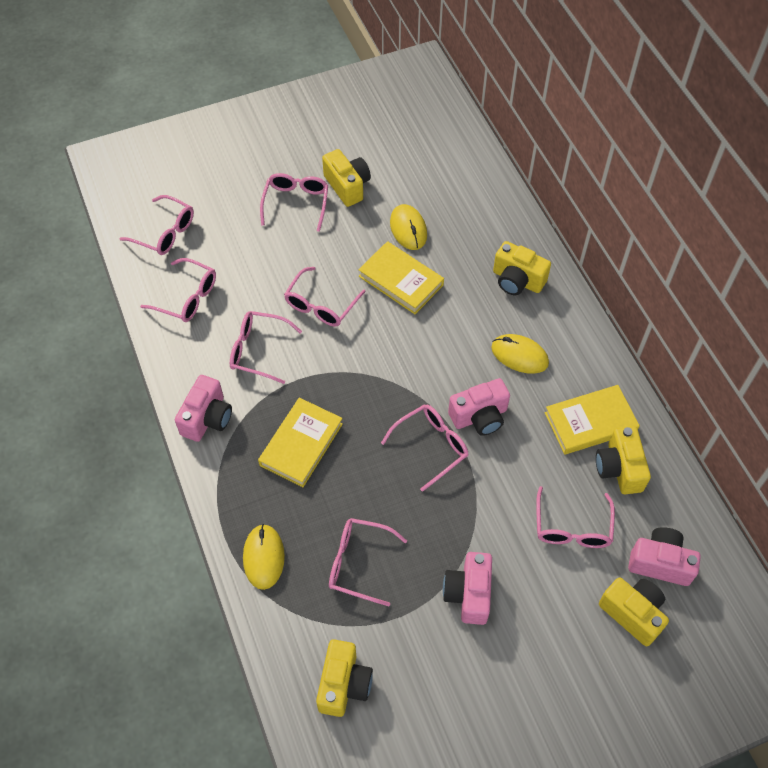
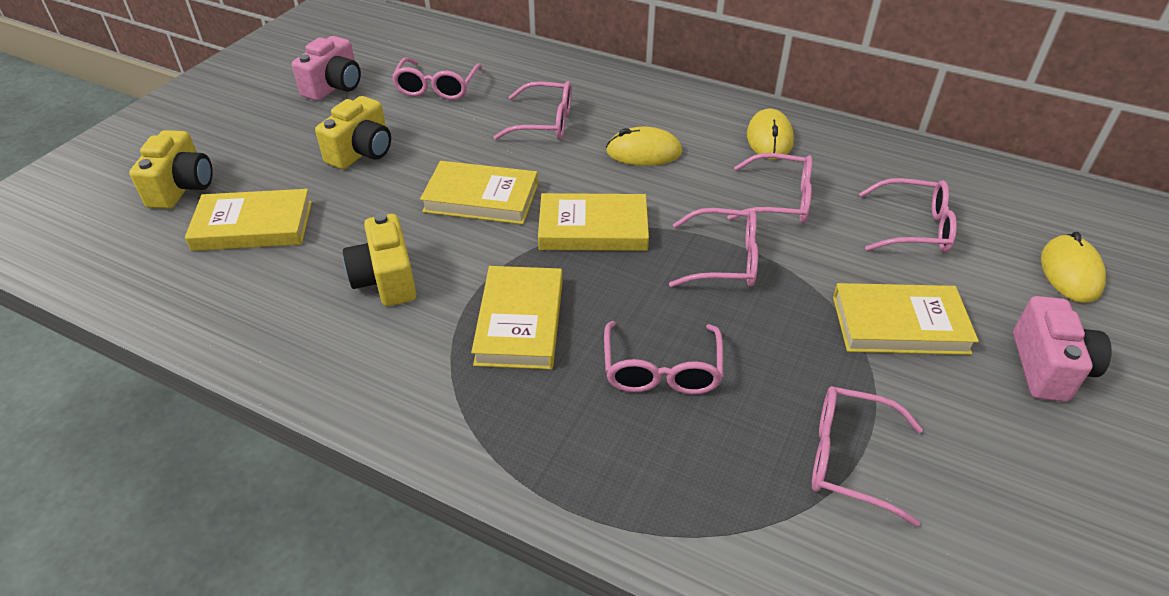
pink camera: [175,375,232,442] [443,552,492,625] [448,378,510,436] [628,527,701,586] = 4 -> [292,36,361,101] [1013,296,1112,402] = 2
pink glasses: [119,195,194,255] [140,258,216,322] [230,311,302,384] [260,173,328,232] [284,267,366,327] [329,518,407,606] [381,404,468,492] [536,486,615,548] = 8 -> [392,57,482,100] [494,81,572,140] [604,321,723,394] [669,208,758,287] [727,153,812,223] [812,386,923,527] [859,178,957,252] = 7
yellow book: [258,398,343,487] [358,241,444,314] [545,385,640,455] = 3 -> [185,189,312,251] [420,161,538,224] [471,266,563,369] [538,193,649,251] [833,283,979,355] = 5
yellow camera: [316,639,373,717] [322,149,371,207] [493,241,551,295] [596,426,651,494] [599,578,669,646] = 5 -> [129,130,213,209] [315,96,391,169] [343,213,416,306] = 3

